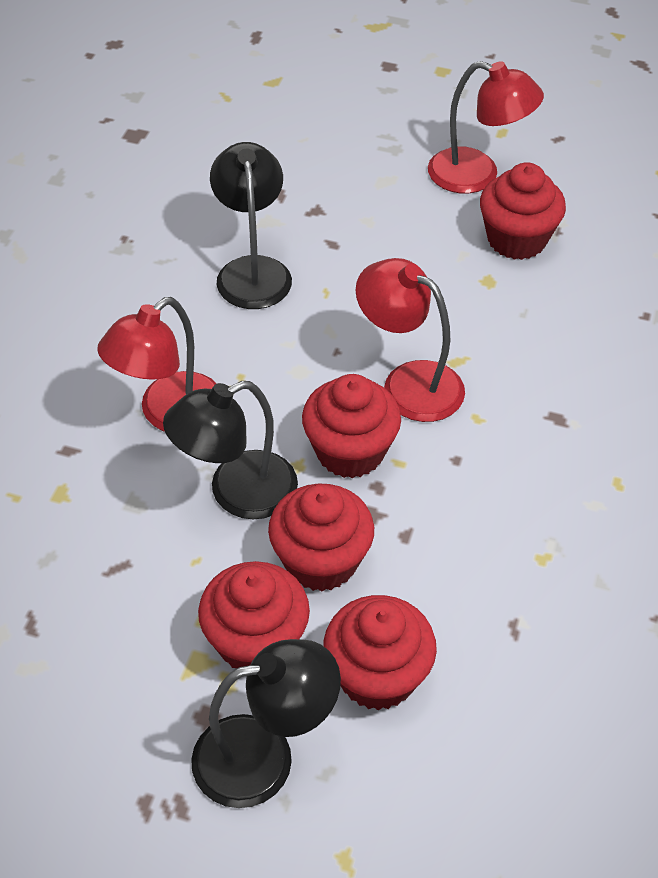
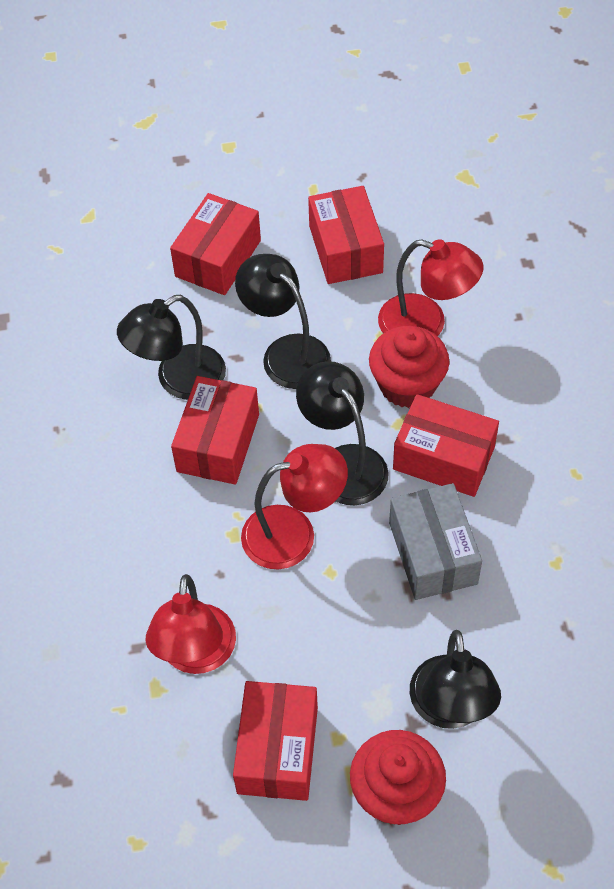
black lamp: [163,381,298,519] [191,639,341,808] [210,142,292,309] = 3 -> [117,295,226,400] [235,254,331,389] [296,361,389,505] [410,630,501,729] = 4
grey box: none = 0 -> [389,483,482,600] = 1
red box: none = 0 -> [170,193,261,295] [171,376,259,484] [233,681,318,801] [308,186,384,284] [393,394,499,497] = 5
red cupcake: [198,561,310,668] [268,483,374,591] [302,374,401,478] [324,595,437,711] [480,162,566,260] = 5 -> [350,730,446,825] [369,326,449,408] = 2

